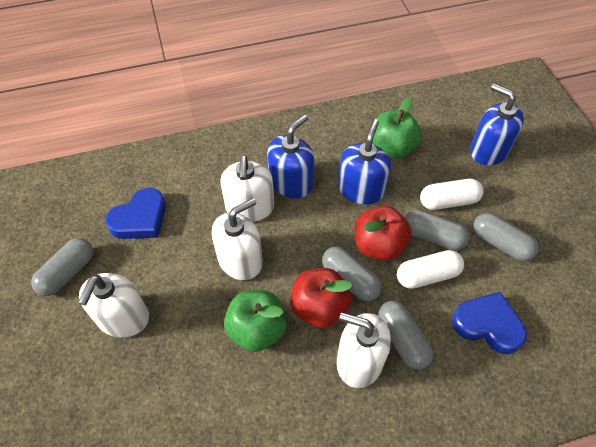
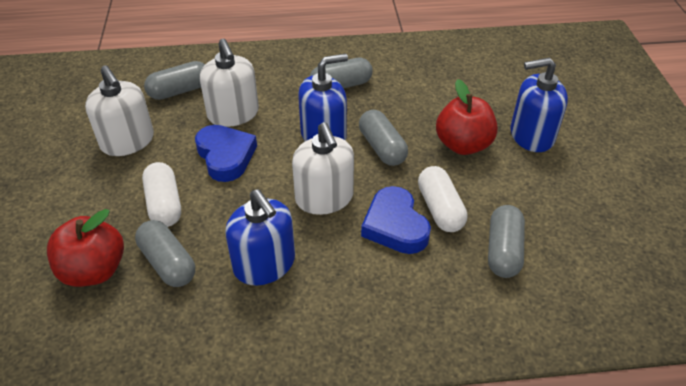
green apple: [224,290,287,352] [372,97,422,159] = 2 -> none = 0
white soap dispenser: [78,273,149,337] [212,198,263,280] [220,155,274,222] [337,312,391,388] = 4 -> [85,65,154,156] [200,39,259,127] [292,122,354,215] = 3

